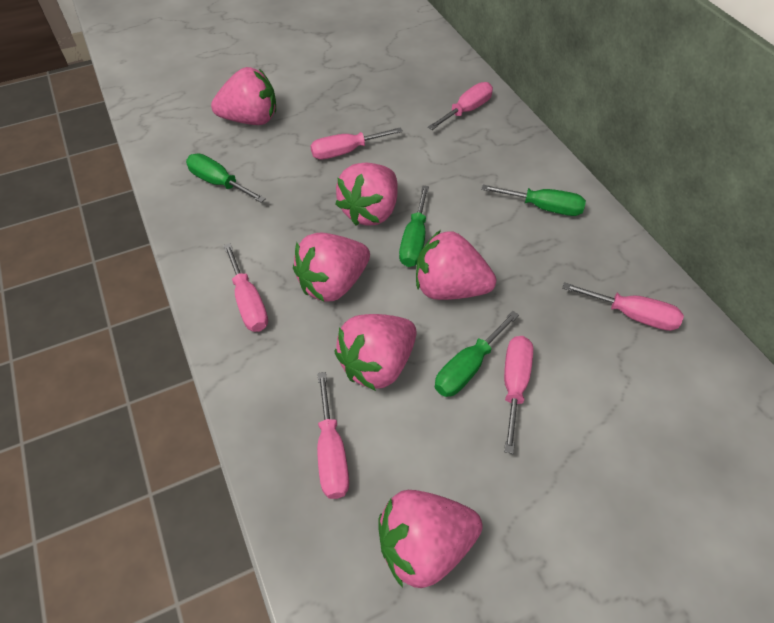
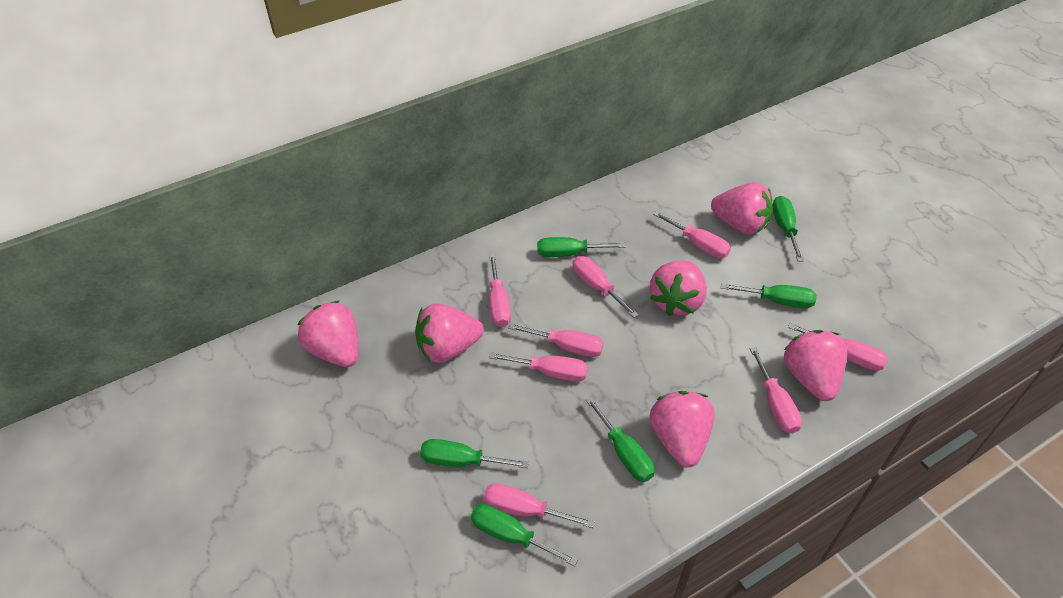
green screwdriver: [186,154,266,203] [399,185,429,267] [435,311,519,397] [481,185,586,216] = 4 -> [420,439,529,468] [471,504,578,566] [537,237,626,257] [585,397,654,482] [721,283,817,308] [772,196,804,262] = 6
pink screwdriver: [223,243,268,332] [310,127,403,159] [317,372,349,499] [428,82,493,130] [504,336,533,454] [562,282,684,331] = 6 -> [483,483,595,528] [489,254,511,327] [489,352,588,382] [508,323,604,357] [573,256,639,318] [653,211,731,258] [749,347,802,434] [788,323,888,371] = 8

